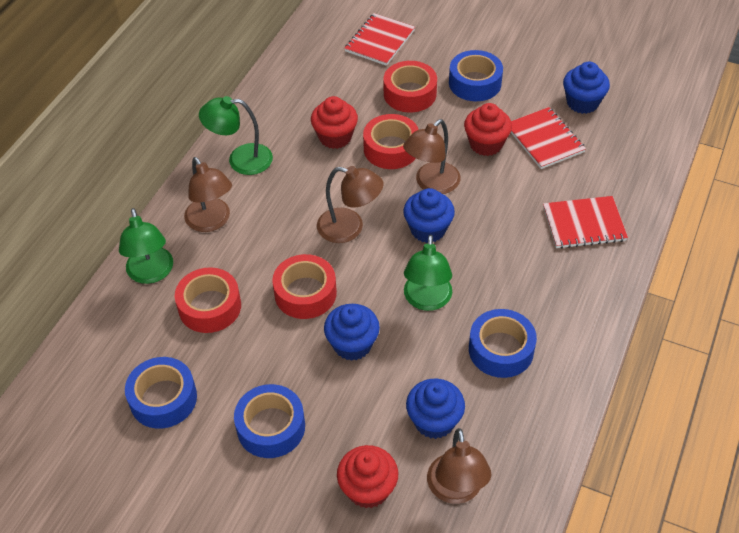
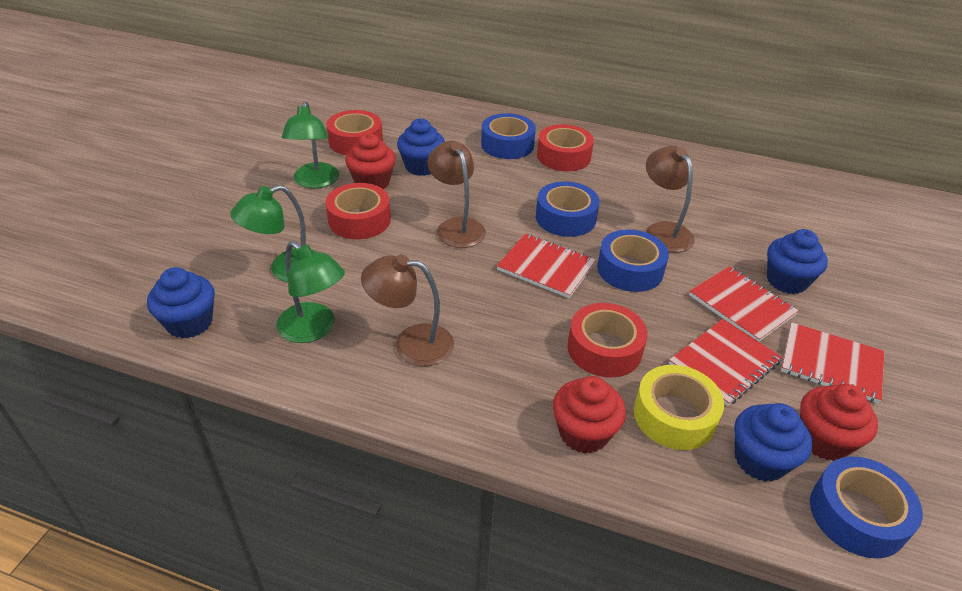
brown lamp: [184,157,232,232] [317,166,383,243] [403,119,461,194] [427,428,491,504] = 4 -> [361,255,454,366] [427,141,486,248] [646,146,695,252] = 3
red notebook: [344,13,415,66] [511,107,586,169] [543,196,628,249] = 3 -> [497,233,596,298] [669,319,782,406] [689,266,799,341] [781,322,884,403] = 4
yellow tape: none = 0 -> [634,365,724,450] = 1

